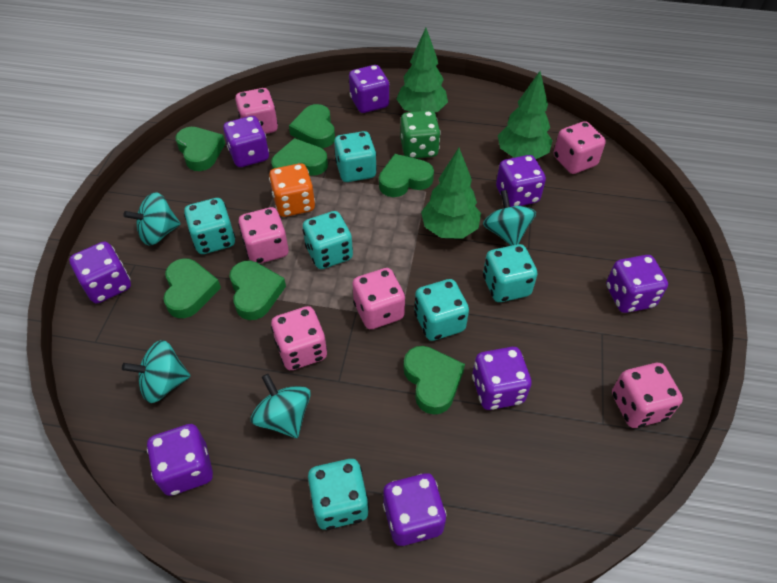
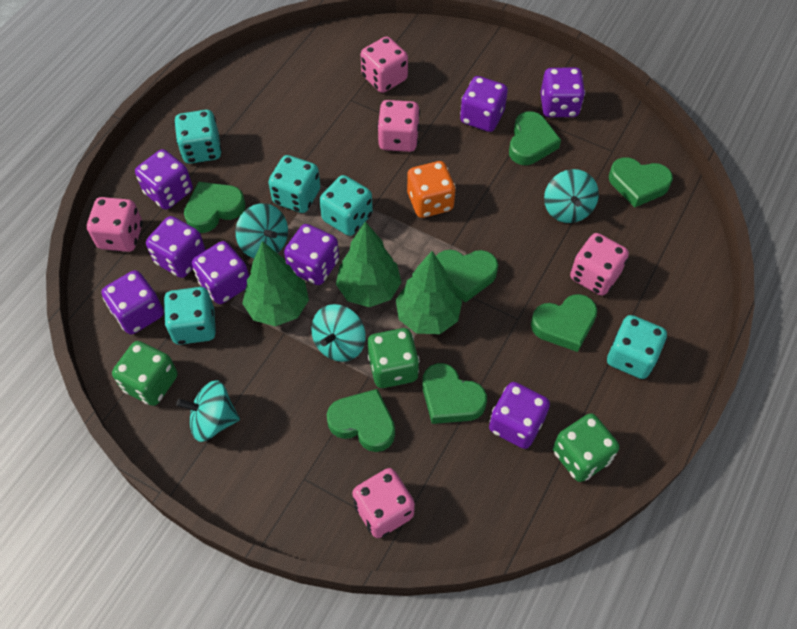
green dice: [400,111,441,158] = 1 -> [112,341,178,406] [367,328,420,388] [553,413,619,482] = 3
pink dice: [235,88,278,134] [238,207,288,264] [271,306,327,370] [352,268,405,329] [554,121,606,174] [612,363,683,428] = 6 -> [87,197,143,252] [352,468,415,538] [361,36,408,93] [377,100,420,152] [570,233,629,296] = 5
turquoise dice: [184,198,235,254] [302,211,353,269] [308,459,369,530] [334,131,377,182] [414,279,469,341] [483,244,538,302] = 6 -> [164,287,216,345] [174,110,222,164] [268,155,320,213] [319,175,373,236] [607,315,667,379] = 5

